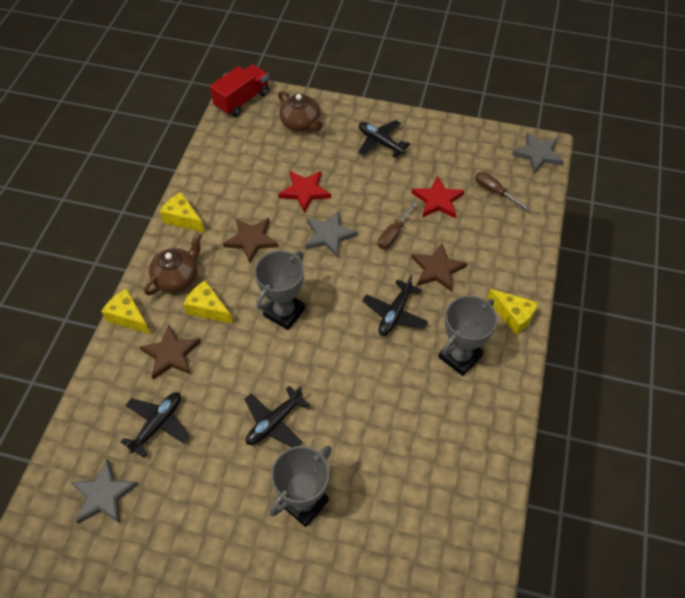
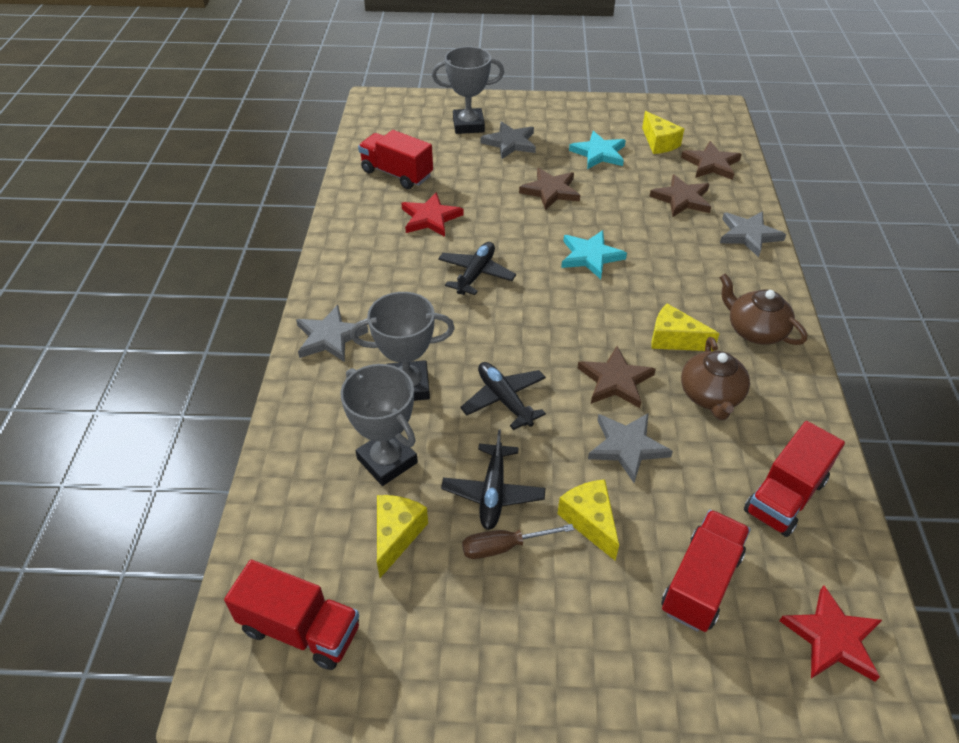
black plane: [121,392,190,458] [244,386,310,447] [358,120,410,158] [362,274,428,336] = 4 -> [438,242,516,295] [441,429,546,530] [460,362,546,430] = 3
brown screwdriver: [378,202,417,249] [475,172,531,211] = 2 -> [462,524,574,559] = 1
brown star: [140,325,201,380] [223,218,278,263] [412,243,467,292] = 3 -> [519,168,580,210] [578,346,656,408] [649,174,711,217] [681,141,742,180] = 4
grey star: [70,459,139,524] [306,211,358,257] [512,132,564,174] = 3 -> [296,305,368,362] [480,121,536,159] [588,413,673,483] [720,211,786,257] = 4
red truck: [210,64,269,117] = 1 -> [224,560,359,670] [358,130,433,189] [661,510,750,632] [744,421,845,537] = 4
turquoise star: none = 0 -> [561,230,627,279] [569,131,626,169] = 2

